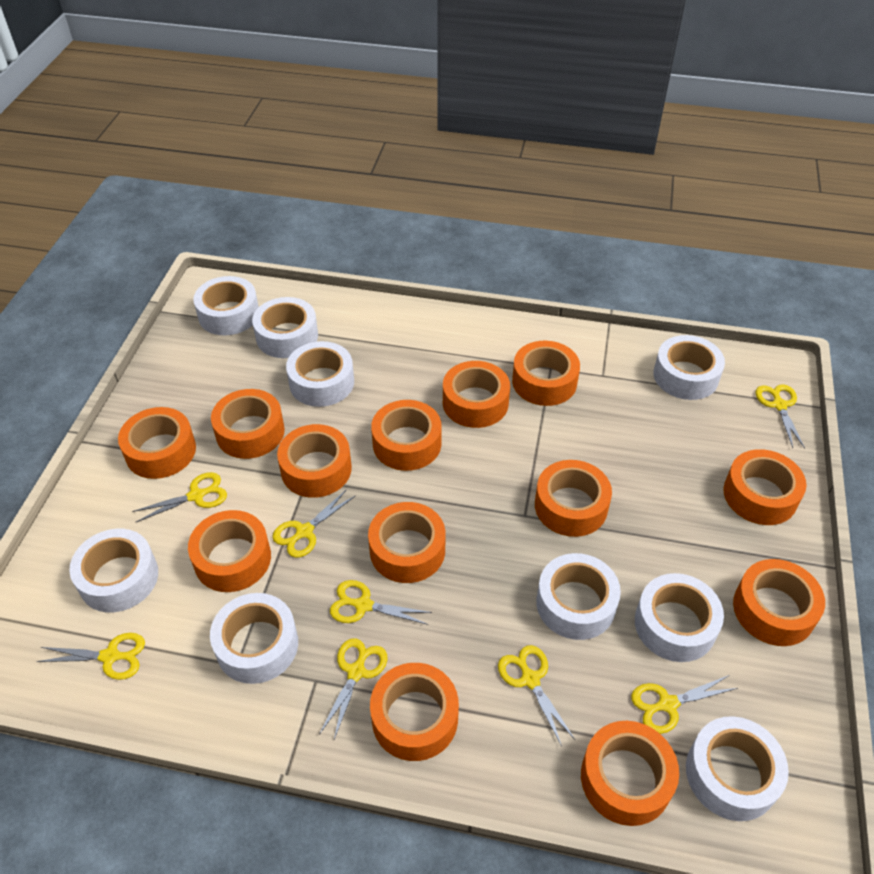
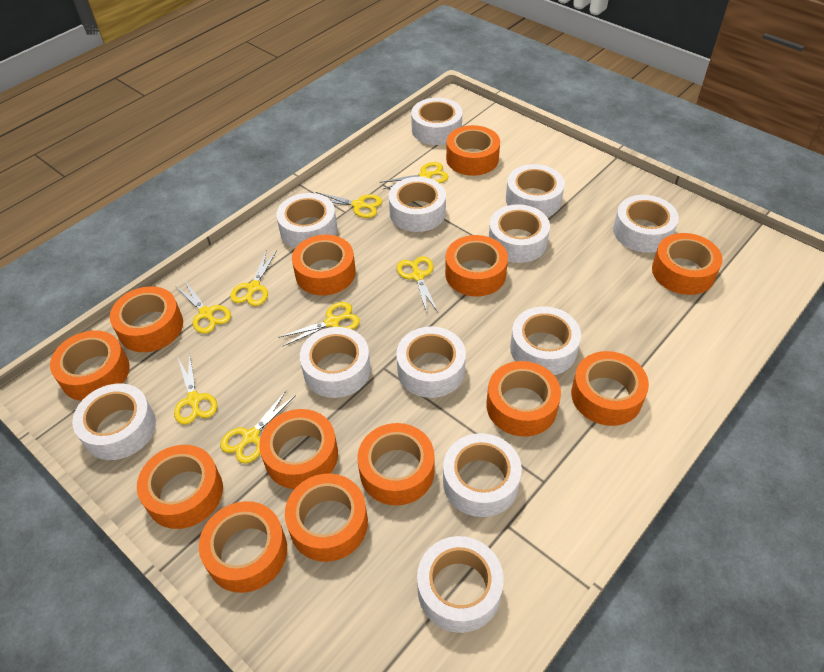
white tape: [69,529,158,612] [193,276,259,335] [210,593,298,684] [252,297,318,358] [286,341,354,407] [536,553,621,640] [635,573,724,662] [653,335,725,400] [686,716,789,821] = 9 -> [72,383,156,460] [276,193,337,248] [300,327,371,398] [389,177,446,232] [396,327,466,398] [411,98,462,145] [417,536,504,633] [443,433,522,517] [489,204,550,263] [506,164,565,217] [510,306,581,375] [613,195,679,253] = 12

